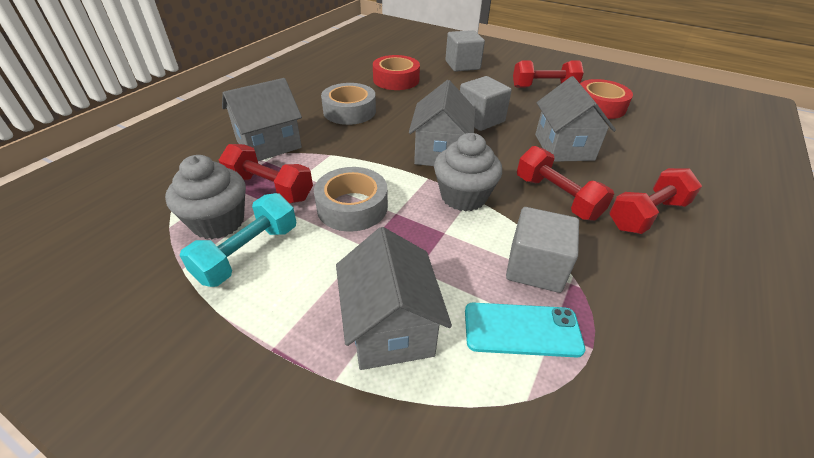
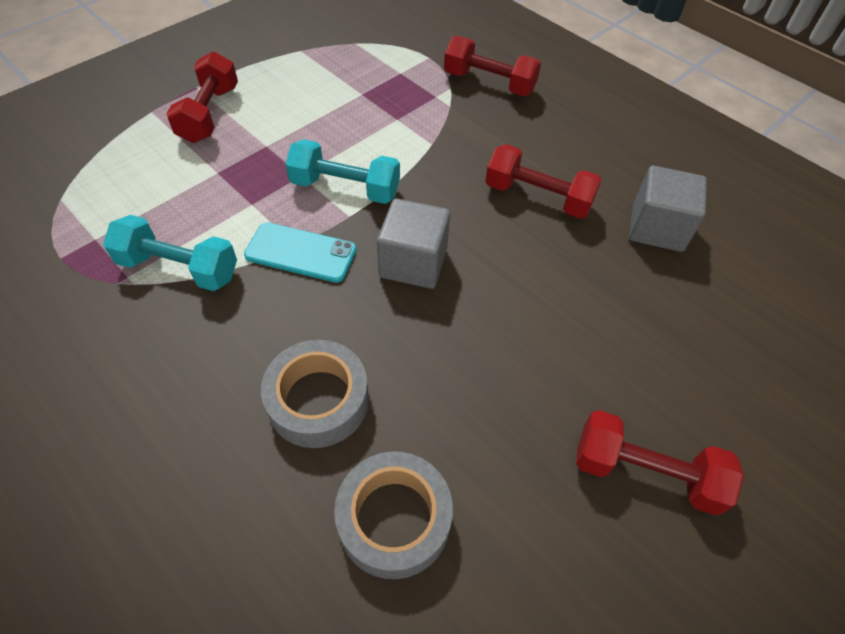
grey cube: [445,30,485,72] [460,76,512,131] [506,207,579,293] = 3 -> [377,198,450,289] [629,166,707,252] = 2
grey cupcake: [165,155,246,239] [434,133,502,211] = 2 -> none = 0
grey house: [222,78,302,161] [336,227,452,370] [409,80,475,166] [535,76,616,162] = 4 -> none = 0
red tape: [373,55,420,90] [580,79,633,119] = 2 -> none = 0
turquoise dumbbell: [180,193,296,287] = 1 -> [103,215,237,291] [285,139,400,204] = 2

